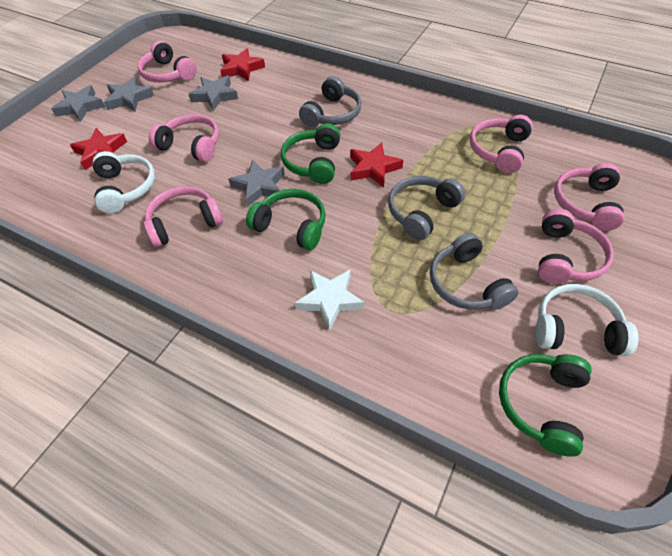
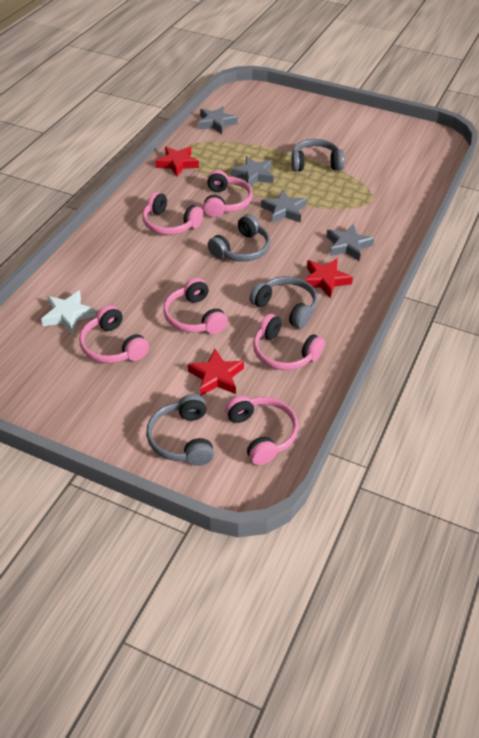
green headphones: [246,189,326,250] [281,123,340,184] [499,354,592,457] = 3 -> none = 0
grey headphones: [299,76,361,127] [388,176,465,241] [430,233,518,310] = 3 -> [146,394,214,466] [208,214,270,262] [249,276,318,329] [291,139,344,171] = 4
white headphones: [93,151,155,213] [535,284,639,356] = 2 -> none = 0

